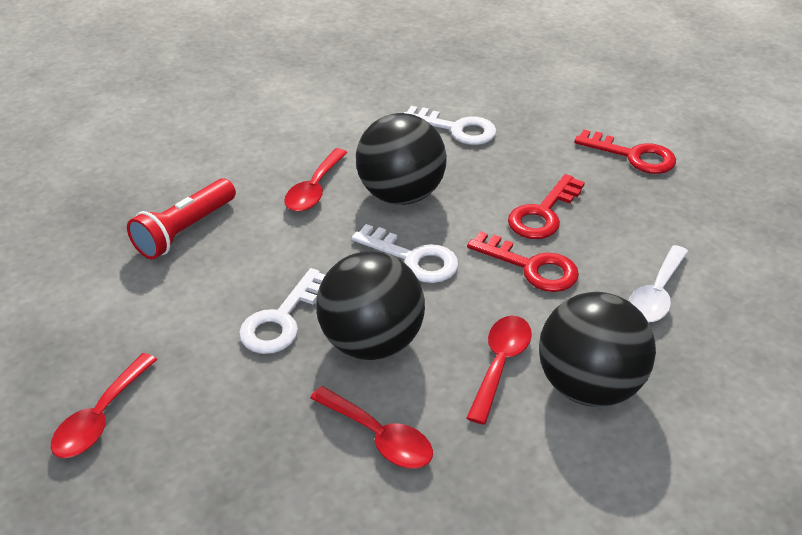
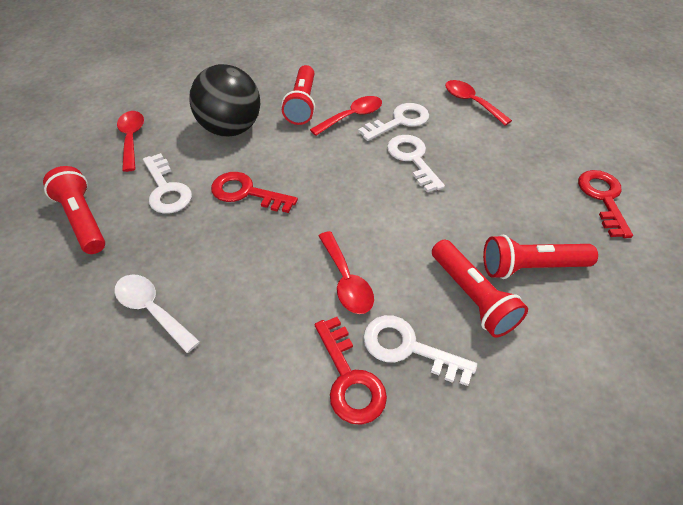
black ball: [316,251,425,360] [356,113,447,205] [539,292,656,407] = 3 -> [189,64,260,137] = 1
red flashlight: [127,178,236,259] = 1 -> [43,166,105,254] [282,65,315,125] [432,240,528,338] [483,235,598,279] = 4
white key: [239,268,325,354] [352,224,459,283] [404,106,497,145] = 3 -> [143,153,192,214] [358,103,429,141] [363,315,477,386] [387,135,445,192] = 4

